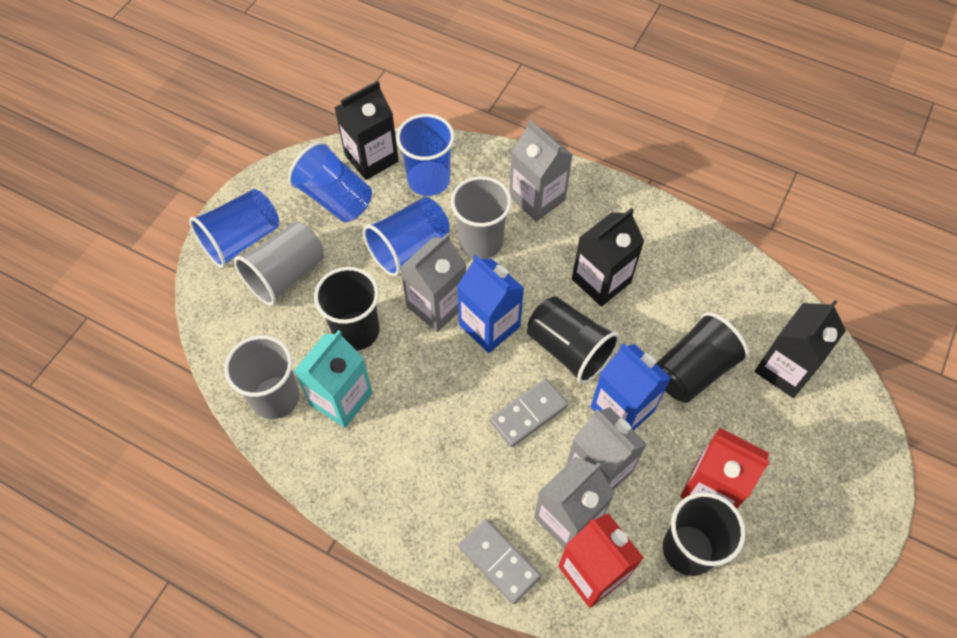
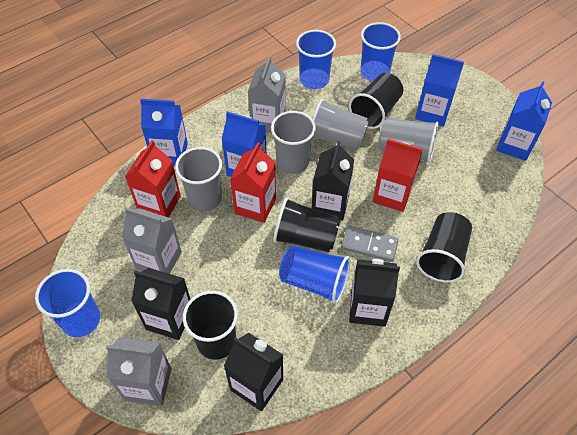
black carton: [334,81,399,180] [572,208,644,307] [754,300,846,398] = 3 -> [131,268,191,340] [224,333,283,411] [312,141,354,221] [349,259,400,327] = 4
blue carton: [457,254,524,353] [591,343,671,430] = 2 -> [140,99,188,166] [222,111,267,177] [415,54,464,126] [496,81,552,161] = 4
grey carton: [400,233,467,332] [510,120,573,222] [534,457,615,548] [566,407,647,490] = 4 -> [106,337,172,406] [122,208,182,274] [248,56,286,133] = 3
grey cup: [224,335,299,419] [234,222,324,306] [451,176,512,259] = 3 -> [175,147,222,211] [271,111,316,174] [312,99,369,149] [379,117,439,164] = 4
grey domino: [459,519,541,604] [490,378,568,447] = 2 -> [341,225,399,262] = 1
red carton: [558,513,644,608] [680,428,770,509] = 2 -> [125,140,181,218] [230,142,276,223] [373,139,422,212] = 3
turquoise carton: [294,330,373,428] = 1 -> none = 0

